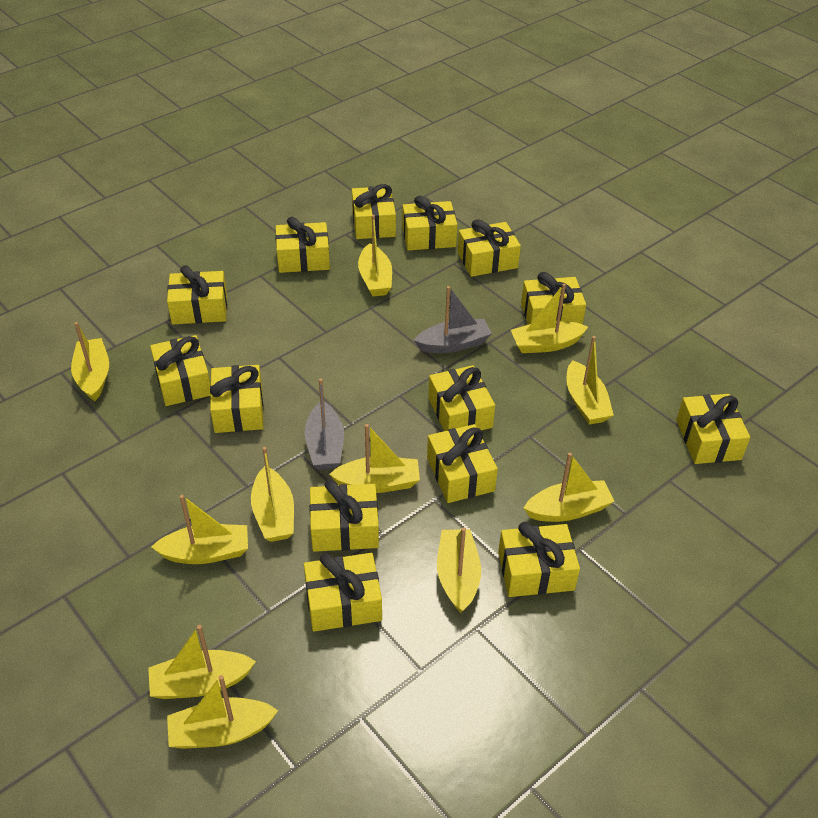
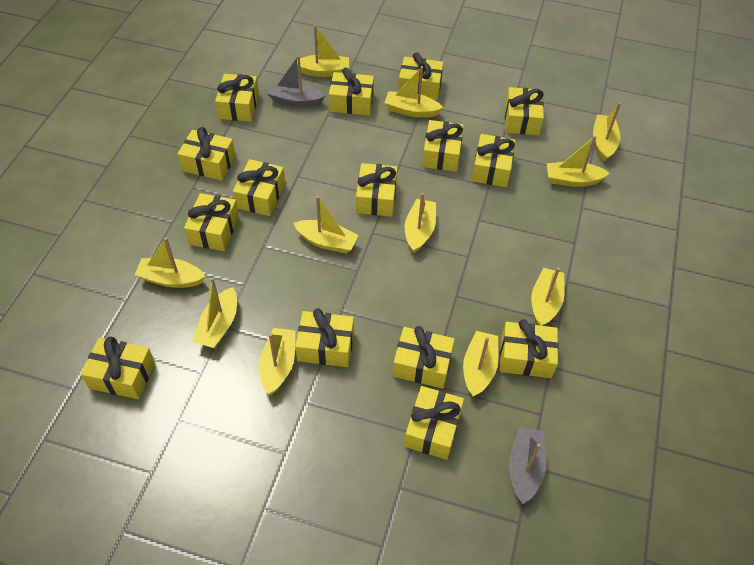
yellow gift: [150,335,211,406] [167,265,227,324] [210,365,264,433] [275,217,330,273] [304,553,382,632] [309,479,379,552] [352,184,396,239] [402,196,457,251] [427,424,498,503] [428,365,495,431] [458,219,521,277] [498,522,580,597] [521,272,586,325] [676,394,750,464] = 14 -> [81,337,155,399] [177,127,236,180] [184,193,239,251] [215,74,259,122] [233,159,285,216] [295,308,354,367] [329,67,374,115] [356,163,397,217] [392,326,455,389] [398,52,444,100] [404,386,464,460] [422,120,464,172] [472,134,516,187] [500,319,559,378] [505,87,544,135] = 15

